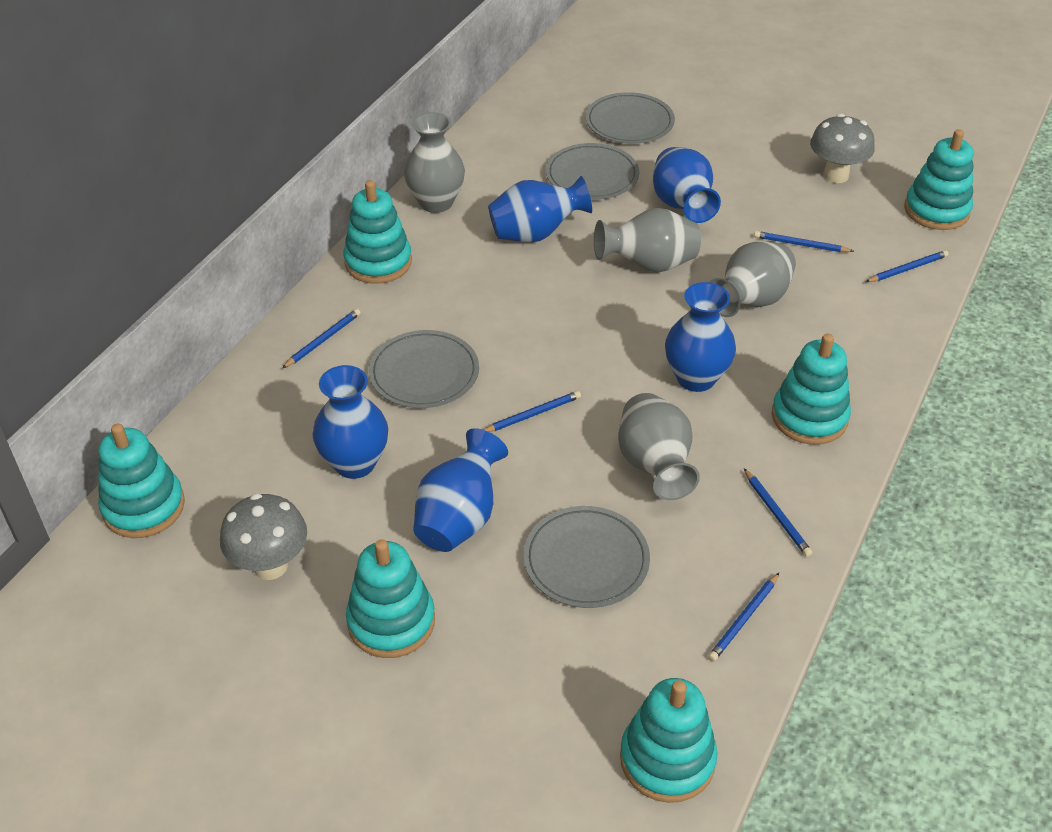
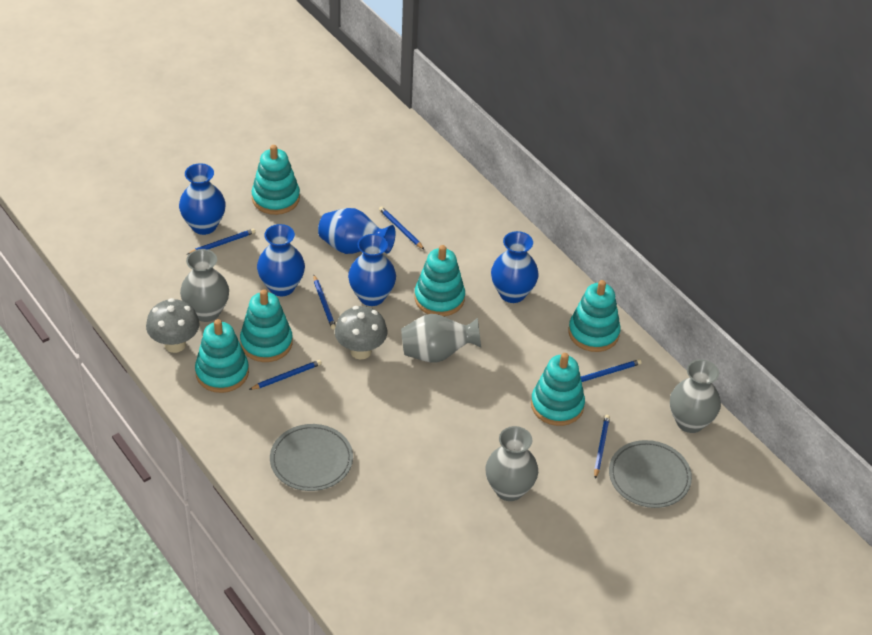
grey plate: [368,330,479,408] [523,506,650,608] [546,143,639,200] [586,92,675,144] = 4 -> [270,424,353,491] [609,440,692,508] = 2

